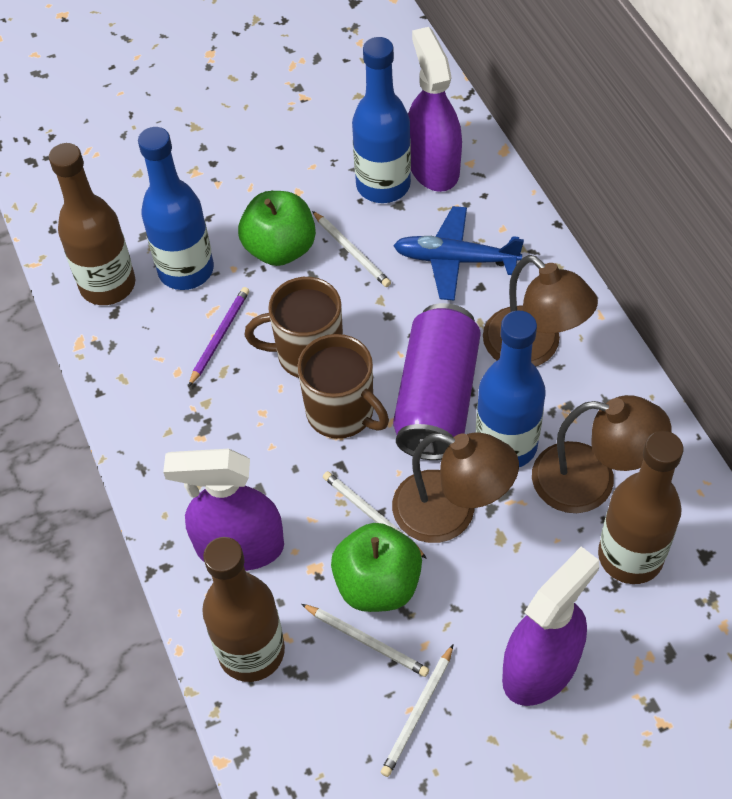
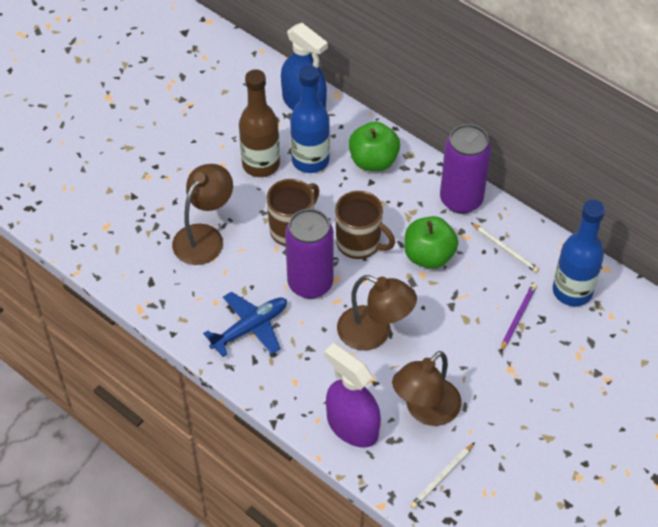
blue bottle: [138,127,214,290] [352,37,411,203] [476,310,546,467] = 3 -> [290,65,330,173] [553,200,605,306] = 2
blue spray bottle: none = 0 -> [281,23,328,110] = 1
brown bottle: [49,143,135,305] [202,537,285,682] [598,431,684,584] = 3 -> [239,69,280,177] = 1
purple can: [393,303,481,460] = 1 -> [285,209,334,299] [440,124,491,214] = 2
purple spray bottle: [163,449,284,571] [408,27,462,192] [502,546,599,706] = 3 -> [324,343,381,448] = 1
white pencil: [301,604,429,677] [312,211,391,287] [323,471,427,559] [380,645,453,777] = 4 -> [410,442,475,509] [471,223,539,273] = 2

